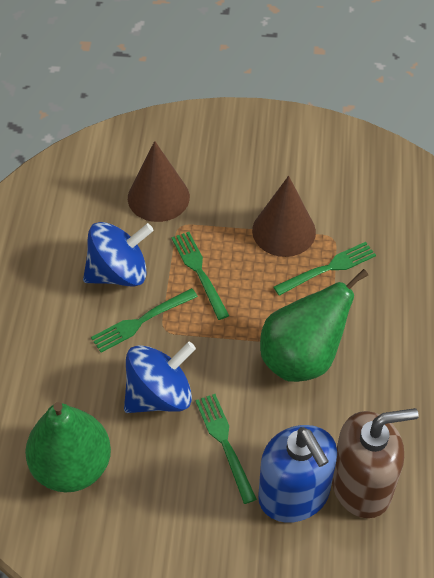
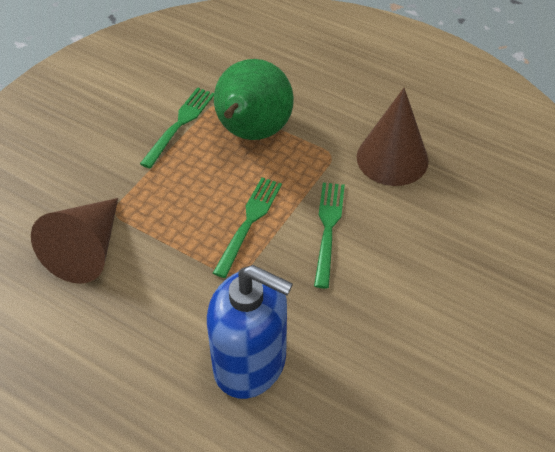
blue spinning top: [83,222,154,287] [124,342,196,413] = 2 -> none = 0
brown soap dispenser: [332,408,419,518] = 1 -> none = 0
green fork: [91,288,198,353] [171,232,229,320] [195,394,257,504] [273,242,376,296] = 4 -> [140,87,214,168] [213,177,282,278] [314,183,345,288] = 3
green pear: [25,402,111,492] [260,269,368,382] = 2 -> [214,59,294,140] = 1

